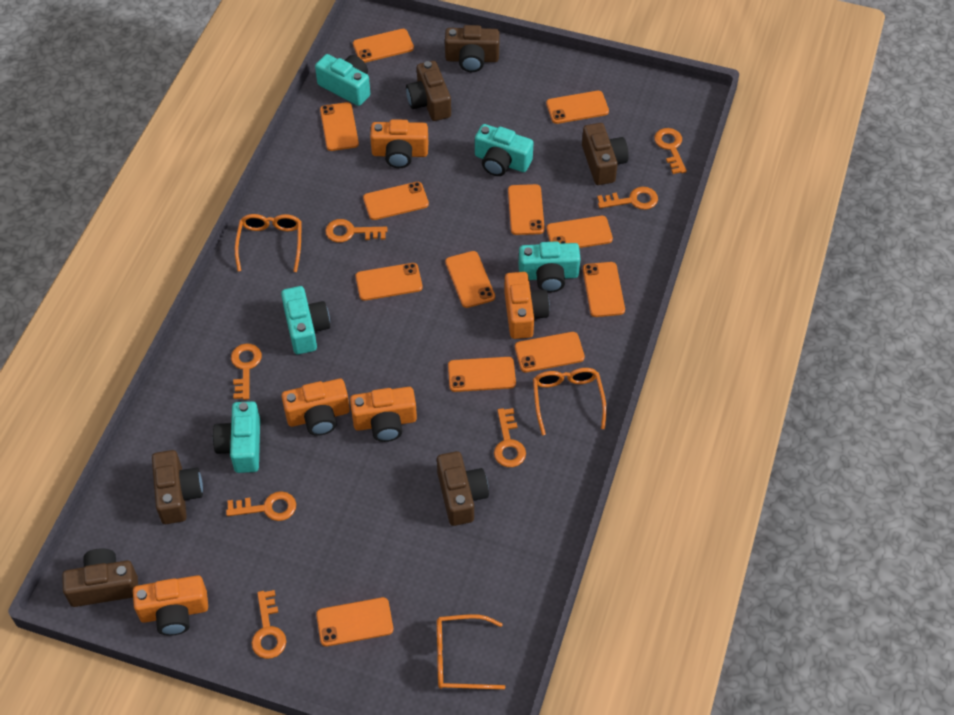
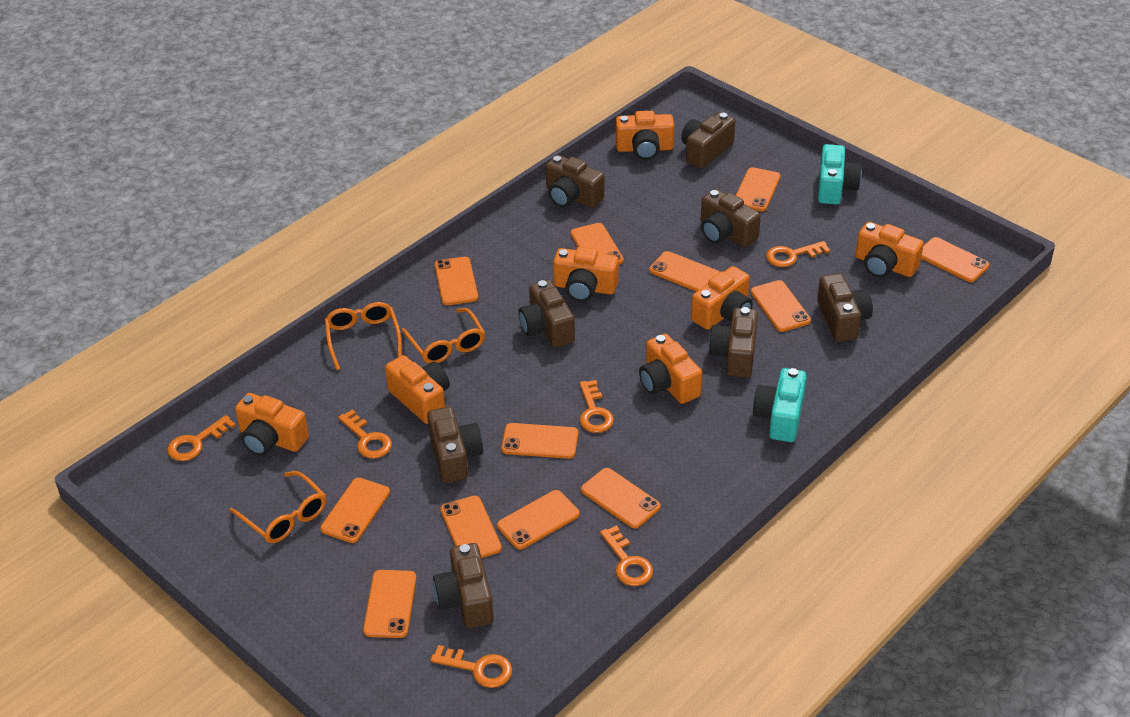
brown camera: [62,548,138,607] [152,450,203,524] [406,61,451,121] [437,451,489,526] [445,25,500,72] [582,123,629,185] = 6 -> [427,407,483,483] [433,543,494,628] [518,280,575,348] [546,155,605,208] [681,112,735,169] [701,189,761,247] [709,307,758,378] [817,274,873,342] = 8
orange camera: [133,575,208,636] [281,379,350,436] [350,387,417,442] [370,119,428,168] [504,272,550,339] = 5 -> [235,393,309,456] [385,355,450,424] [553,247,619,302] [616,111,674,160] [639,334,702,404] [691,266,753,330] [856,222,924,278] = 7
orange key: [226,491,296,521] [231,343,262,400] [251,590,287,659] [325,219,387,243] [494,408,526,467] [597,187,658,210] [654,128,687,174] = 7 -> [167,415,236,461] [338,409,392,459] [430,645,512,688] [579,380,614,433] [600,525,653,586] [766,241,830,267] = 6
turquoise camera: [213,401,260,473] [281,286,330,354] [315,54,370,106] [475,124,534,176] [519,241,580,293] = 5 -> [753,368,807,442] [818,144,862,205] = 2

